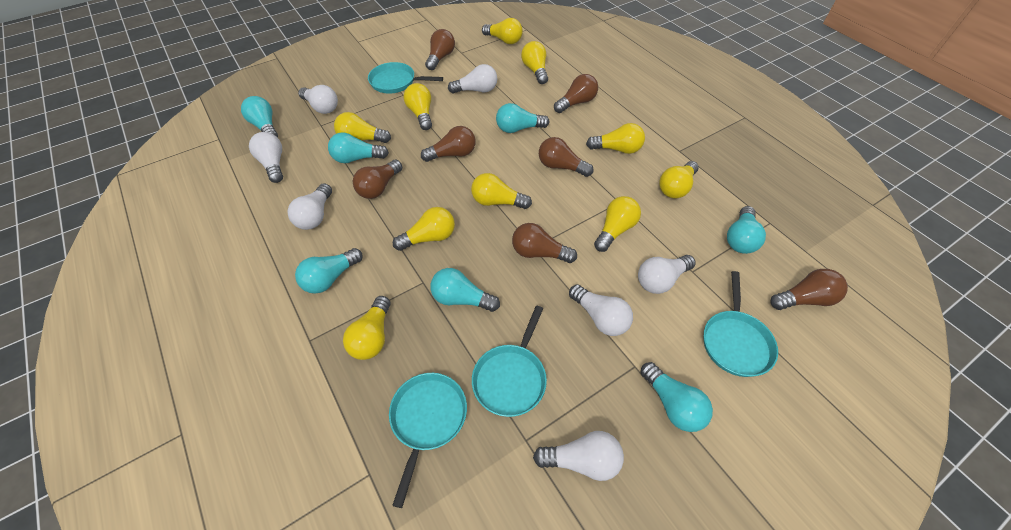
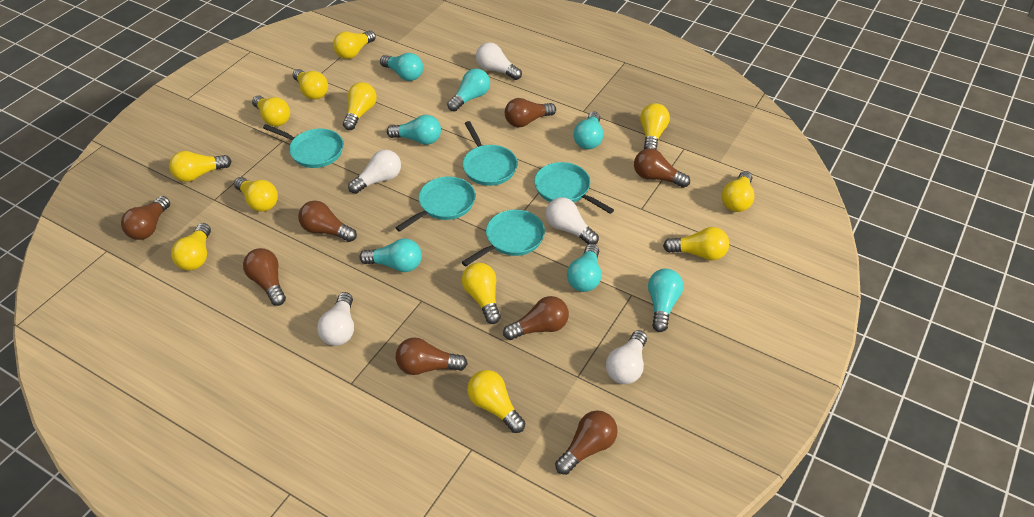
brown light bulb: [353,160,402,199] [421,126,476,162] [425,29,455,70] [512,223,577,263] [539,137,594,177] [554,74,598,113] [770,269,848,310] = 7 -> [121,196,170,240] [243,248,286,306] [298,201,357,242] [396,338,468,375] [503,296,569,340] [505,98,556,127] [555,410,618,475] [634,148,690,188] = 8
turquoise pan: [368,62,443,94] [389,373,467,508] [472,305,547,417] [704,271,778,377] = 4 -> [263,124,343,168] [395,176,475,232] [462,210,545,266] [463,121,518,186] [534,162,614,214] = 5
white light bulb: [249,132,283,183] [287,183,332,230] [298,85,338,114] [448,64,497,93] [533,431,624,481] [569,285,633,336] [638,255,696,294] = 7 -> [317,292,354,346] [348,150,401,194] [476,42,522,80] [546,197,599,244] [606,330,647,384] = 5
yellow light bulb: [334,112,391,143] [343,296,391,360] [393,207,455,251] [404,83,432,130] [471,173,532,209] [482,18,523,44] [521,41,548,84] [586,123,645,154] [594,196,641,252] [659,161,699,198] = 10 -> [169,151,231,182] [171,223,211,270] [234,177,278,212] [252,95,290,127] [293,69,328,100] [333,30,376,59] [343,82,377,130] [462,263,501,324] [467,370,525,433] [640,103,670,150] [663,227,729,260] [722,171,755,212] = 12

